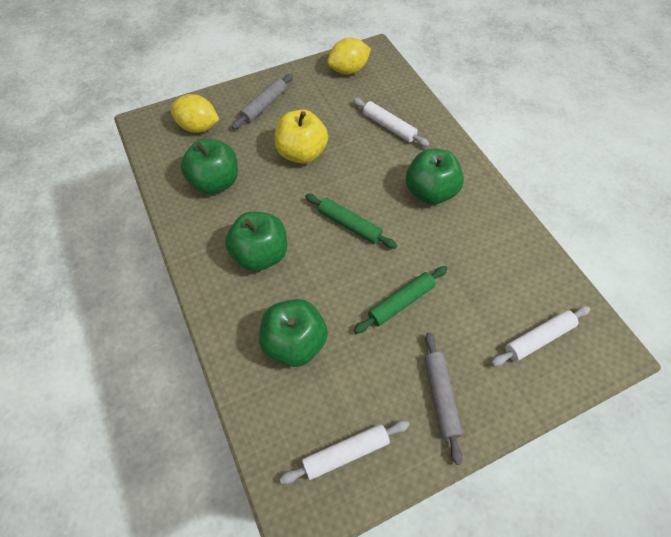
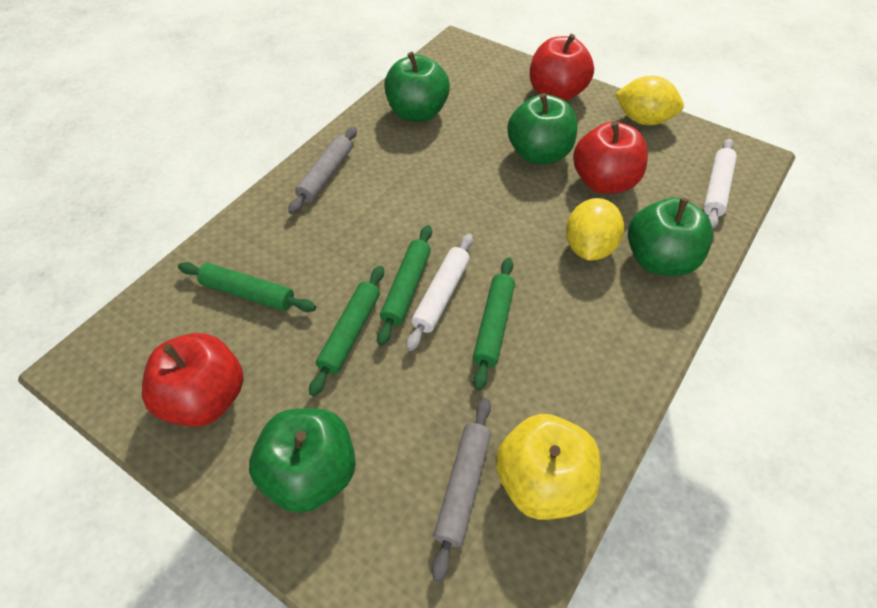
green rolling pin: [305,194,397,249] [354,266,448,334] = 2 -> [178,262,316,312] [309,266,384,396] [377,225,432,346] [473,258,515,390] = 4
red apple: none = 0 -> [142,333,244,427] [530,34,594,101] [573,121,648,194] = 3
white rolling pin: [280,420,410,484] [353,98,429,147] [491,306,590,366] = 3 -> [406,234,473,351] [704,139,737,229] = 2

